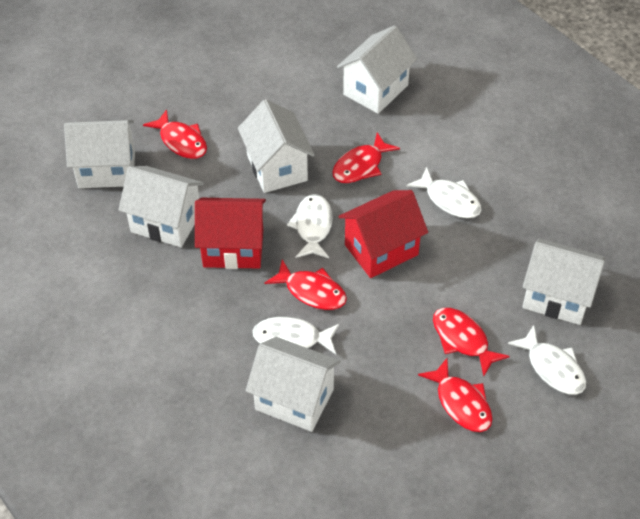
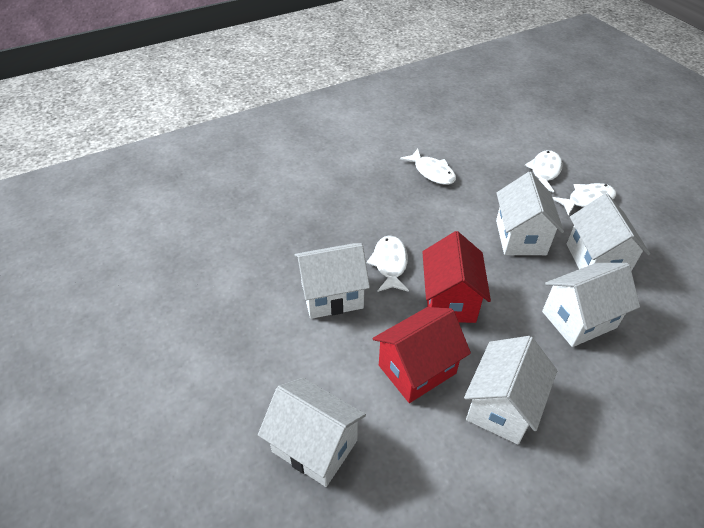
red fish: [143,109,207,159] [264,260,347,310] [332,133,400,183] [418,358,492,432] [433,308,510,376] = 5 -> none = 0

